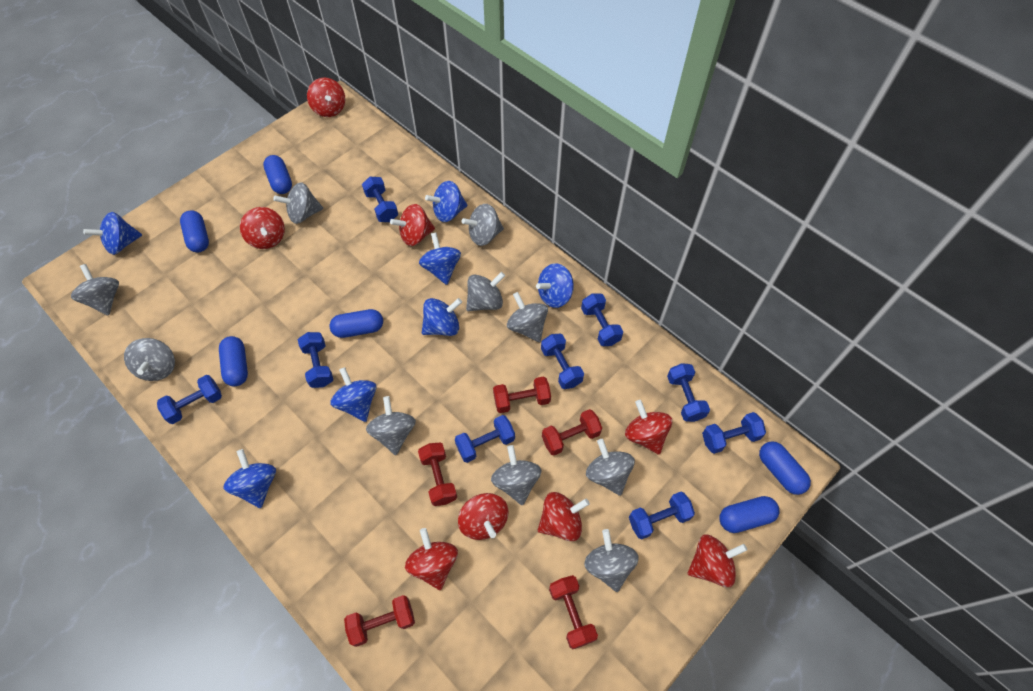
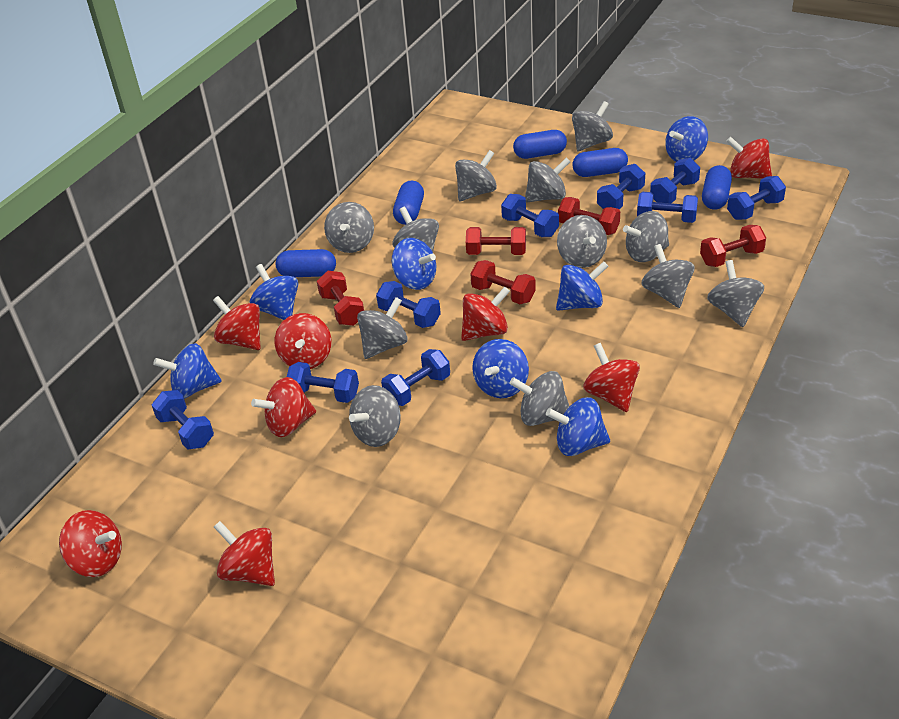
blue capsule: [180,211,209,252] [219,336,248,386] [263,155,292,194] [330,309,383,338] [720,496,780,533] [759,441,811,495] = 6 -> [276,249,336,277] [393,180,424,225] [513,130,567,159] [572,148,628,177] [702,165,732,210] = 5
grey spinning top: [71,264,119,316] [124,338,175,381] [273,182,323,224] [366,396,416,455] [462,204,504,246] [466,272,505,311] [491,445,541,506] [507,292,548,342] [584,529,639,592] [586,439,635,496] = 10 -> [324,202,374,253] [349,385,401,447] [357,297,408,359] [392,207,439,252] [455,150,497,201] [509,371,570,426] [525,158,570,202] [557,215,607,268] [572,101,613,151] [623,211,669,262] [641,244,695,308] [707,260,764,327] = 12

